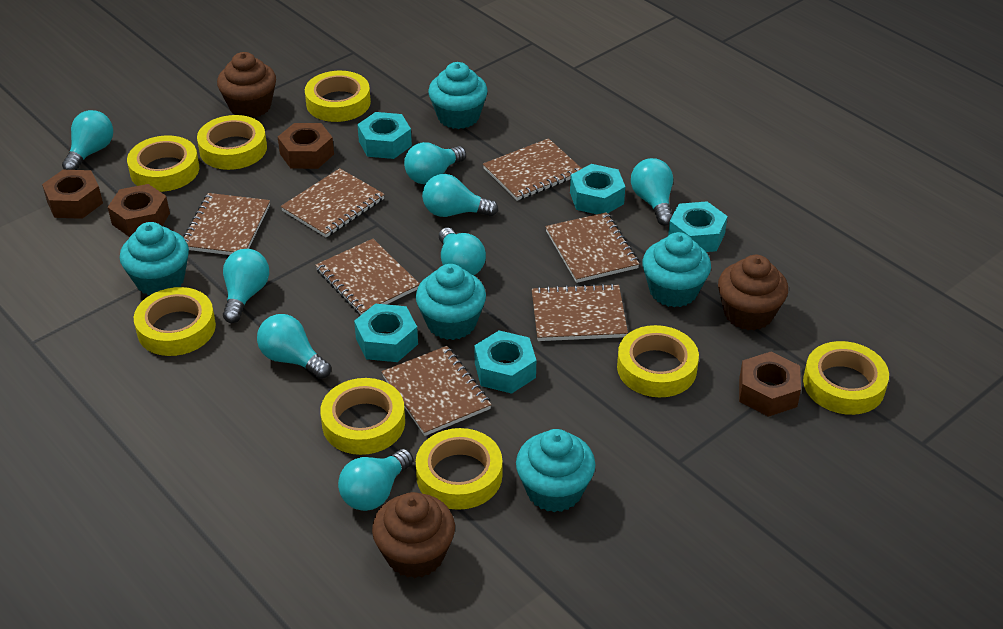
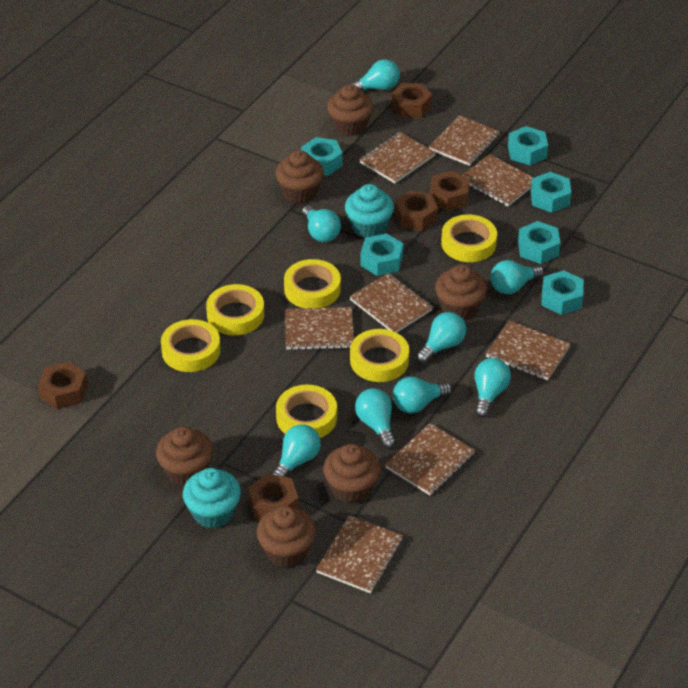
brown cupcake: [217,52,276,118] [372,492,455,578] [718,255,788,331] = 3 -> [156,427,213,486] [257,506,316,567] [276,150,324,203] [323,444,381,504] [327,84,374,136] [435,264,487,320] = 6
brown notebook: [183,193,270,255] [281,168,385,237] [316,239,420,315] [382,346,492,436] [483,138,582,201] [532,283,628,341] [545,212,640,283] = 7 -> [285,307,354,350] [316,515,403,593] [349,273,433,333] [359,132,436,183] [385,423,475,495] [429,115,500,166] [462,154,534,206] [486,320,570,381] = 8
brown nut: [42,170,103,219] [108,184,170,237] [278,123,334,169] [739,352,801,417] = 4 -> [38,361,88,409] [248,474,299,521] [391,83,432,118] [395,191,438,231] [430,171,470,211] = 5
turquoise cupcake: [120,222,189,295] [416,264,486,340] [428,62,488,129] [516,429,595,512] [642,232,711,307] = 5 -> [183,468,241,528] [345,184,394,238] = 2
turquoise nut: [354,303,418,362] [357,112,412,159] [474,330,536,394] [570,164,625,214] [668,201,728,252] = 5 -> [301,137,343,176] [360,233,403,276] [508,126,548,165] [518,221,561,264] [531,172,571,213] [541,270,584,315] = 6
yellow tape: [127,136,199,192] [134,287,216,356] [197,115,267,170] [305,71,371,122] [320,378,405,455] [416,428,502,510] [617,325,699,397] [803,341,889,415] = 8 -> [161,319,221,372] [206,284,264,335] [276,384,337,438] [284,259,341,308] [350,329,409,382] [441,214,497,262] = 6

